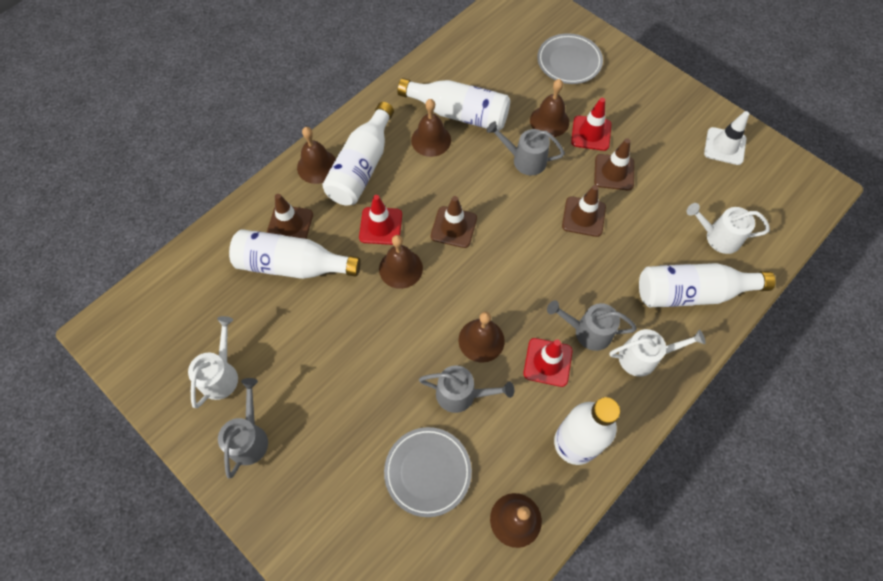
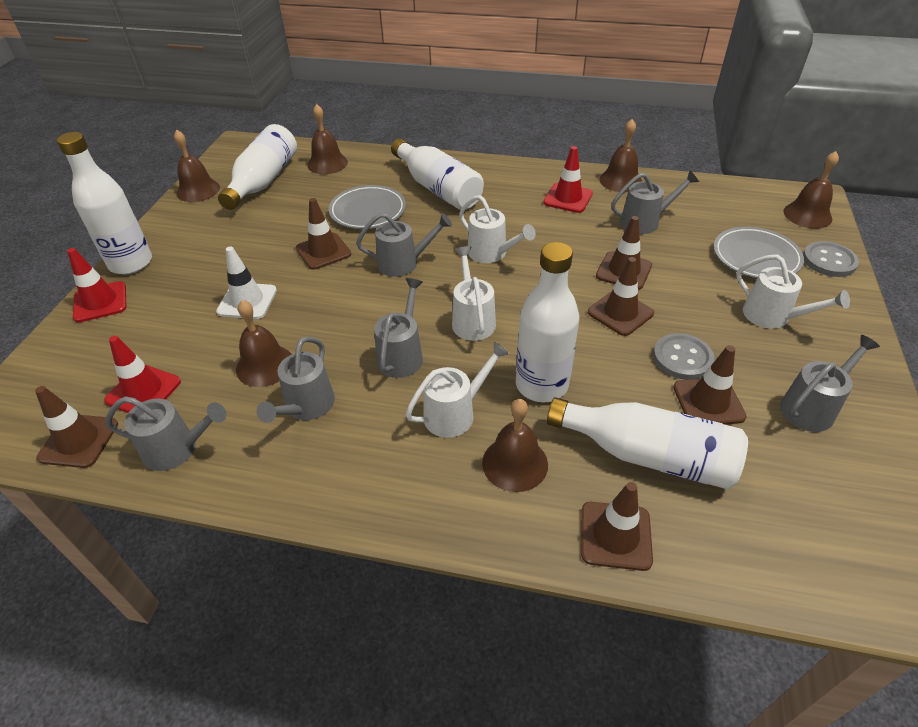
brown traffic cone: [266,194,313,239] [431,196,477,248] [562,185,606,237] [594,138,634,190] = 4 -> [35,386,118,468] [296,198,351,270] [581,482,653,571] [588,257,654,336] [596,216,652,290] [673,345,747,425] = 6
grey button: none = 0 -> [653,333,714,380] [803,241,859,277] = 2
grey watering can: [218,378,268,478] [419,365,514,413] [487,121,565,175] [547,300,637,351] = 4 -> [105,396,226,471] [257,337,335,423] [356,213,452,277] [374,278,423,378] [611,171,699,234] [780,335,880,432] = 6
white watering can: [188,316,238,408] [609,329,706,377] [686,203,770,254] = 3 -> [405,341,510,438] [452,246,496,341] [459,195,536,263] [736,254,850,329] = 4

